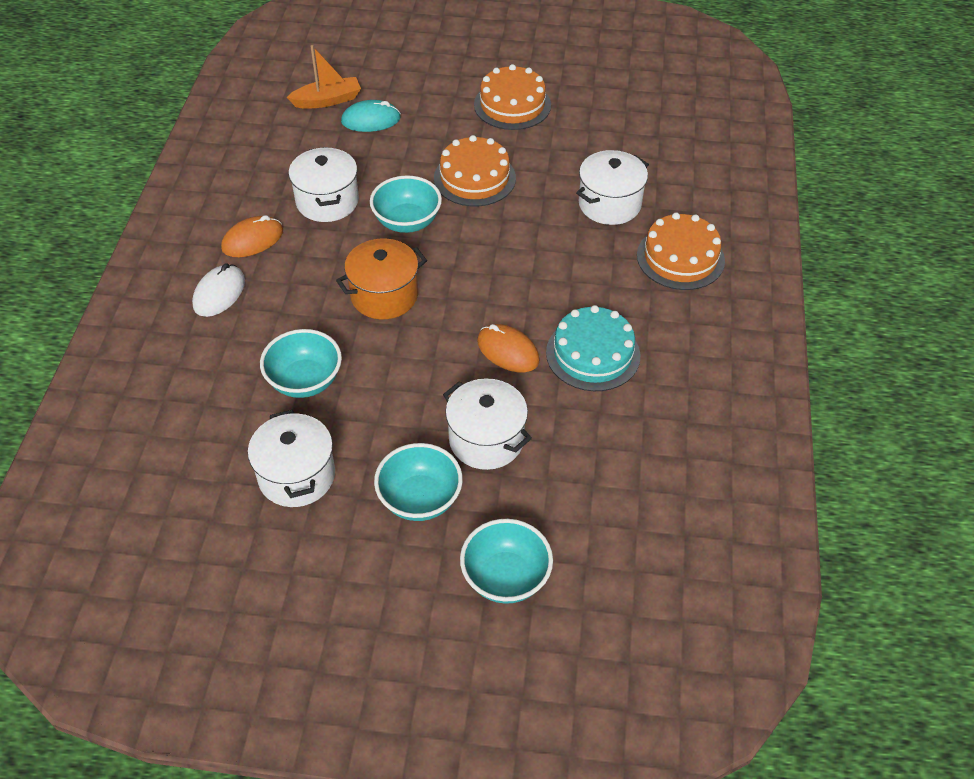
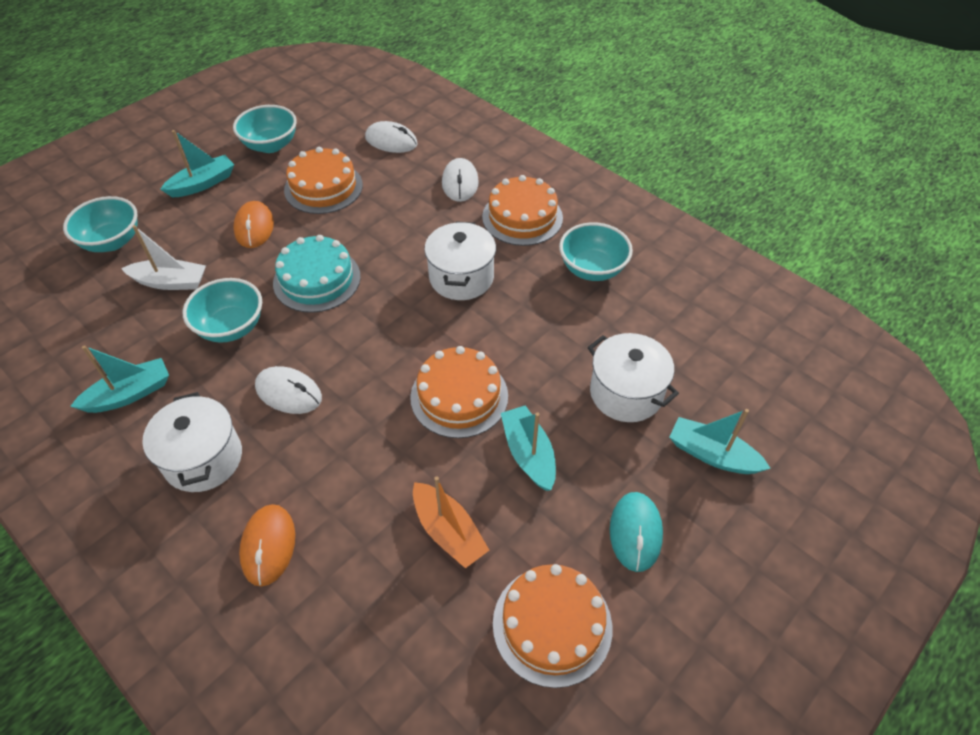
orange cake: [434,135,516,206] [474,64,551,130] [637,212,725,290] = 3 -> [284,147,363,214] [410,346,508,438] [482,175,563,246] [493,564,612,688] = 4
orange pot: [336,238,427,319] = 1 -> none = 0
turquoise boat: none = 0 -> [70,345,169,413] [160,130,234,197] [501,405,556,491] [669,409,771,474] = 4
white boat: none = 0 -> [121,225,206,290] = 1
white mouse: [192,263,245,317] = 1 -> [255,366,322,414] [365,121,418,153] [442,158,479,202] = 3
white pot: [248,410,335,507] [289,147,359,222] [443,378,532,470] [576,150,649,225] = 4 -> [142,392,242,492] [424,221,496,300] [588,333,679,422] = 3

